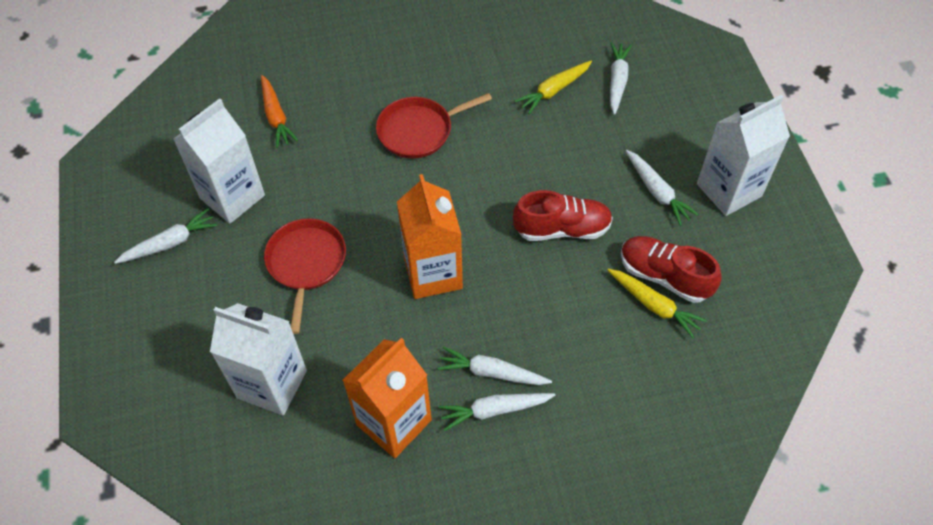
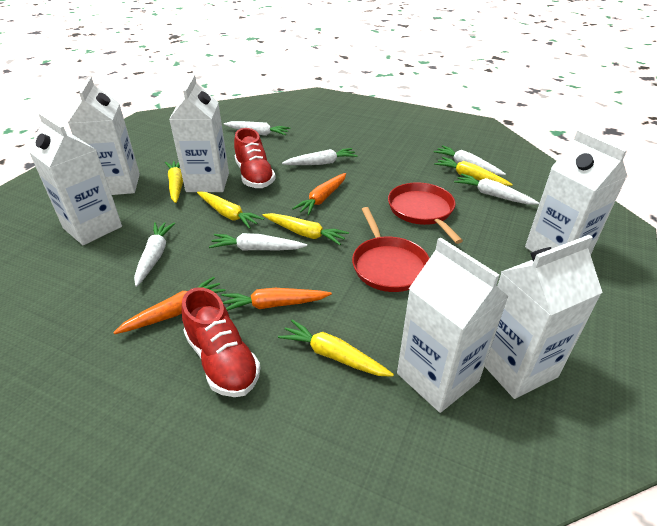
orange carrot: [261,75,298,148] = 1 -> [113,277,225,334] [221,288,332,311] [292,173,346,216] = 3
orange carton: [343,338,432,458] [397,174,463,299] = 2 -> none = 0
white carrot: [114,208,217,264] [437,347,552,385] [439,393,555,431] [610,42,632,115] [626,150,699,226] = 5 -> [134,222,175,287] [209,233,307,250] [224,121,290,136] [282,148,358,165] [433,145,506,175] [454,174,539,205] = 6
white carton: [173,98,265,224] [210,303,307,415] [697,95,790,216] = 3 -> [29,112,122,245] [68,77,140,195] [169,75,229,192] [397,237,509,413] [484,235,603,399] [525,130,627,255] = 6
yellow carrot: [515,61,592,114] [608,269,707,338] = 2 -> [165,161,183,203] [197,192,264,229] [263,213,349,245] [278,319,394,377] [434,157,513,186] = 5

